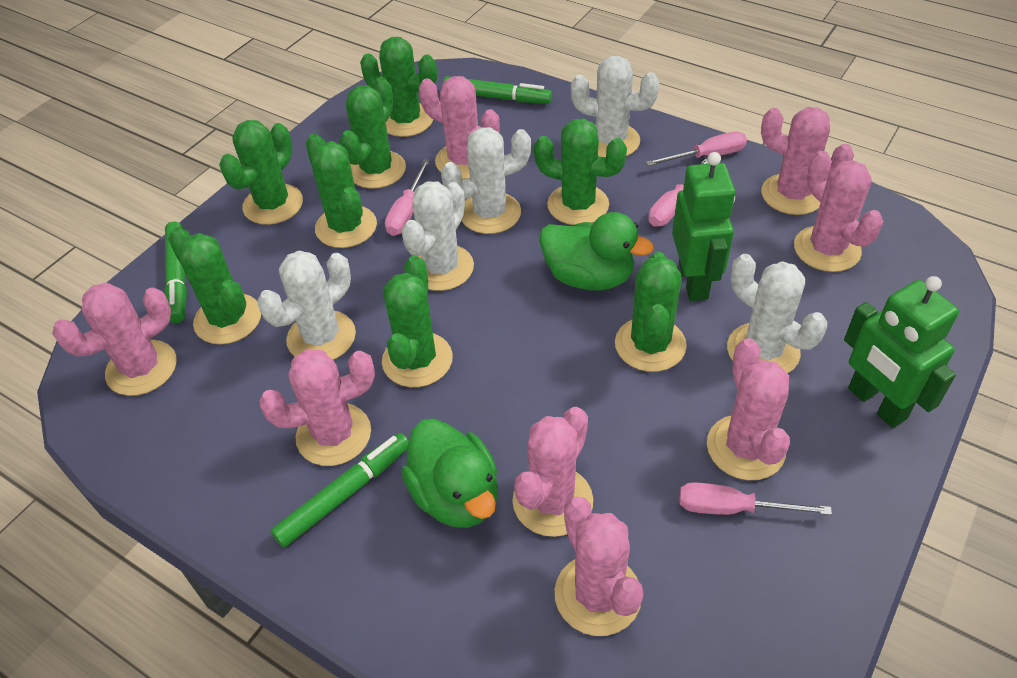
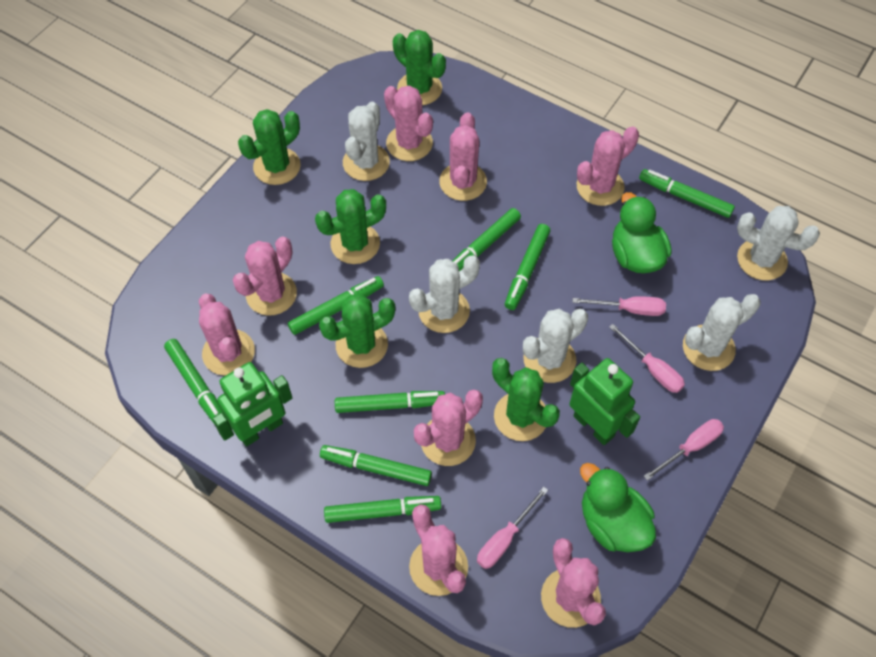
green cactus: [168,227,261,345] [219,120,303,225] [306,134,377,248] [340,77,406,189] [360,37,437,137] [382,256,453,387] [534,119,627,225] [615,252,687,372] = 8 -> [238,109,301,185] [315,189,386,264] [319,294,395,368] [393,30,446,105] [492,358,560,441] = 5
green marker: [164,222,187,323] [271,433,409,548] [443,76,552,104] = 3 -> [164,339,223,423] [288,276,384,335] [320,445,432,486] [324,496,441,523] [335,391,445,413] [452,208,521,271] [505,224,550,310] [639,169,735,218] = 8

